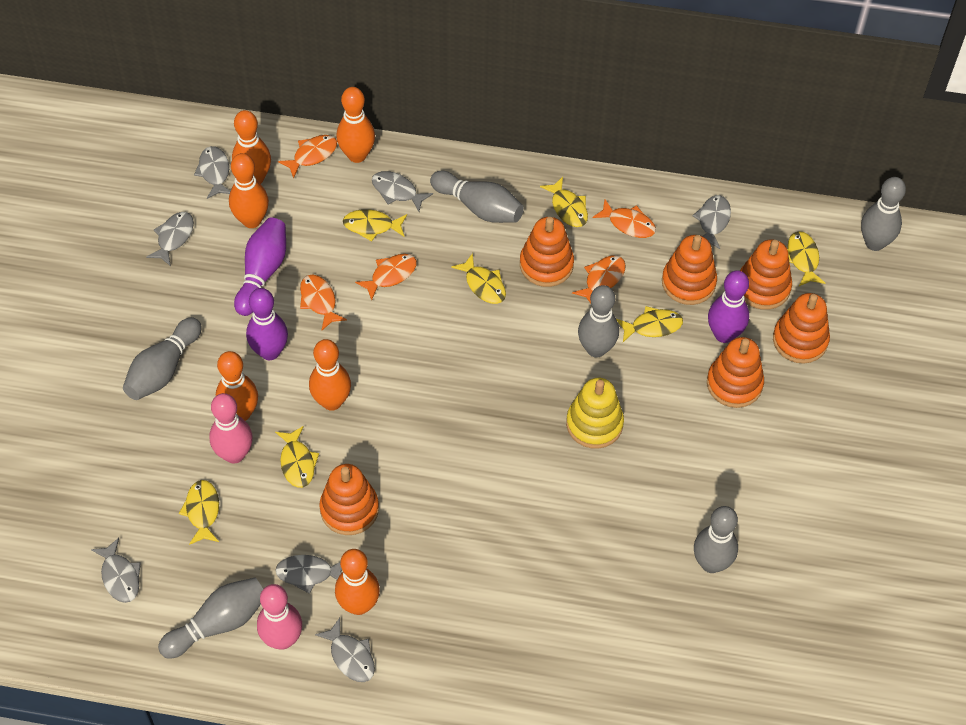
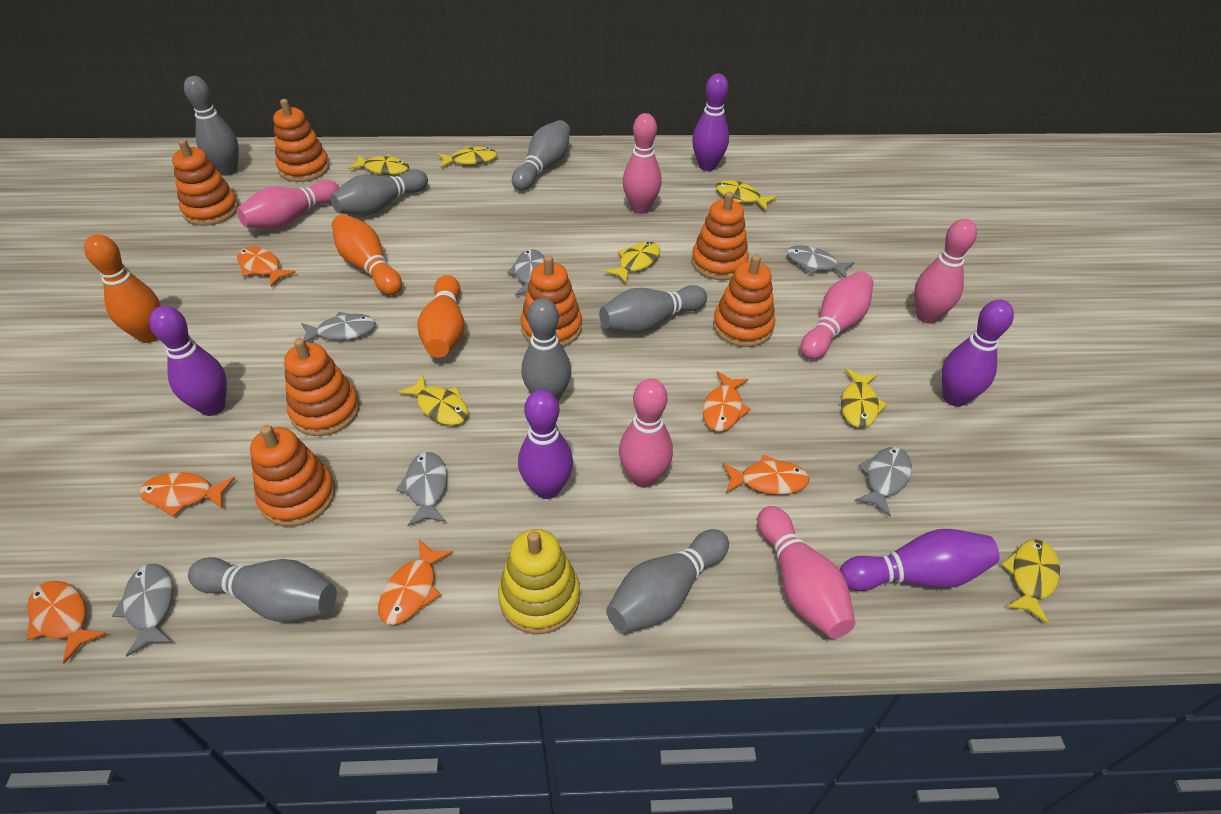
grey bowling pin: [123,317,202,400] [158,577,263,659] [430,171,524,223] [578,285,619,358] [694,506,738,573] [861,177,906,251] = 6 -> [184,76,239,176] [188,557,337,622] [330,169,428,216] [512,120,570,191] [521,298,571,402] [599,285,707,333] [606,529,729,633] = 7
grey fish: [91,538,141,603] [146,212,194,266] [194,146,230,199] [275,555,342,594] [315,618,375,682] [372,171,433,212] [693,195,731,249] = 7 -> [112,564,173,657] [301,312,376,343] [396,452,447,526] [507,249,544,296] [787,245,855,278] [855,447,912,516] = 6
orange bowling pin: [216,351,258,421] [229,153,269,228] [232,110,271,184] [309,339,351,411] [335,549,380,615] [336,87,375,163] = 6 -> [84,234,161,343] [332,214,402,295] [417,275,465,358] = 3
orange fish: [278,135,337,179] [300,274,347,330] [355,254,417,300] [572,255,626,303] [592,199,656,238] = 5 -> [27,581,106,664] [140,472,235,517] [237,246,296,287] [378,539,453,625] [703,371,751,431] [722,454,809,495] = 6
orange stacking toy: [319,464,379,535] [520,217,574,287] [662,235,717,305] [707,337,764,408] [740,239,792,310] [773,293,830,364] = 6 -> [172,139,239,226] [250,425,335,527] [273,99,330,182] [284,338,359,436] [521,255,582,347] [691,192,749,280] [713,255,775,347] = 7
pink bowling pin: [209,393,253,463] [257,584,302,650] = 2 -> [237,180,339,229] [619,379,673,488] [623,113,662,214] [758,506,855,639] [801,271,873,360] [914,219,977,324] = 6
purple bowling pin: [234,218,286,316] [246,288,288,360] [708,270,749,343] = 3 -> [149,306,227,416] [518,390,573,499] [692,74,729,171] [840,529,1000,591] [941,299,1014,407] = 5

